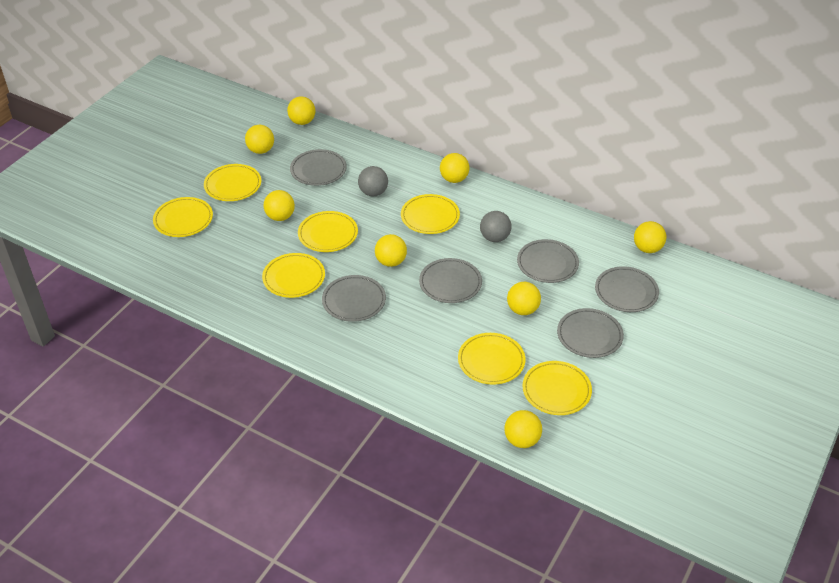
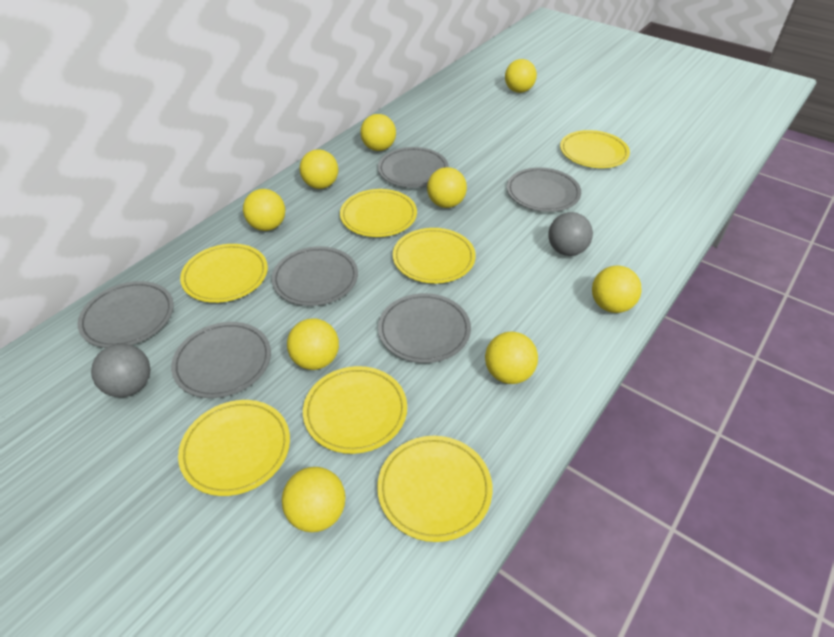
yellow ball: [245,125,274,154] [263,190,295,221] [287,96,316,125] [375,234,407,267] [440,153,469,183] [504,410,542,448] [507,282,541,315] [634,221,666,253] = 8 -> [243,189,285,231] [282,467,346,532] [287,318,339,370] [300,149,338,189] [360,114,396,151] [427,167,467,208] [485,332,538,384] [505,59,537,93] [592,266,642,313] = 9

